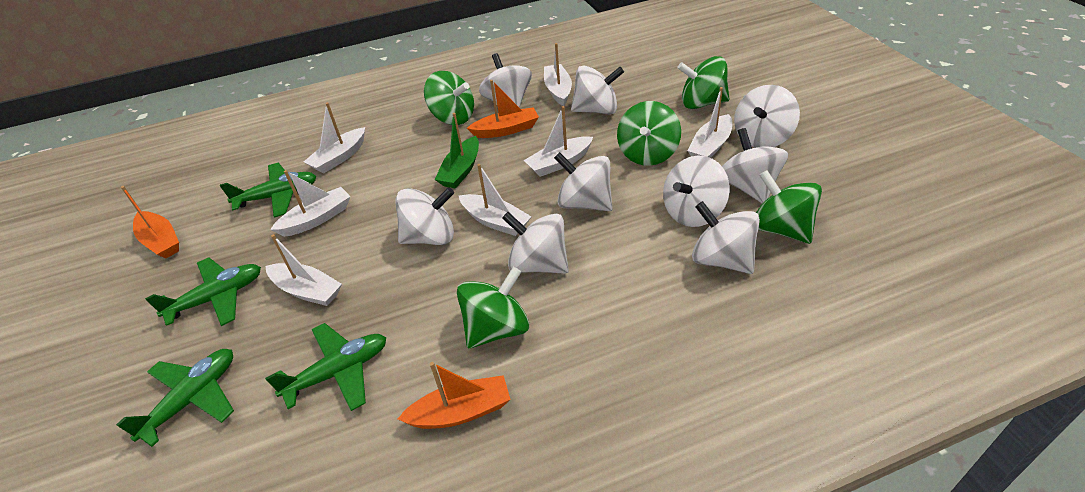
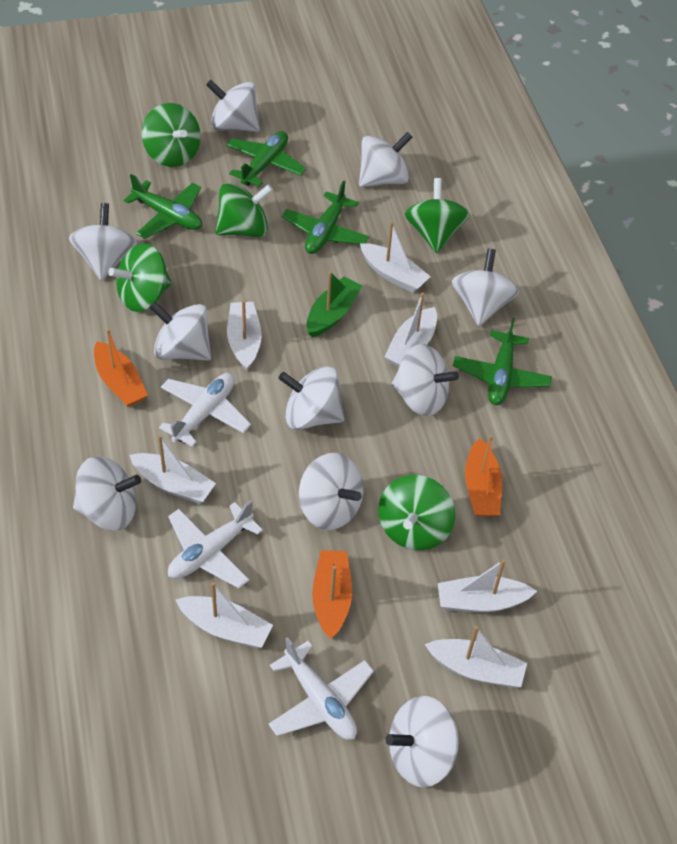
white plane: none = 0 -> [159,373,251,447] [168,500,263,588] [268,637,374,740] = 3
white spinning top: [395,187,454,245] [479,53,532,108] [502,212,569,274] [554,152,613,211] [571,65,624,115] [663,155,730,227] [692,201,760,274] [722,128,788,203] [734,85,800,148] = 9 -> [69,203,137,281] [73,456,141,531] [149,302,211,361] [206,80,260,132] [278,366,344,430] [299,453,363,530] [359,132,412,187] [385,696,459,787] [391,344,459,416] [452,249,520,326] = 10

